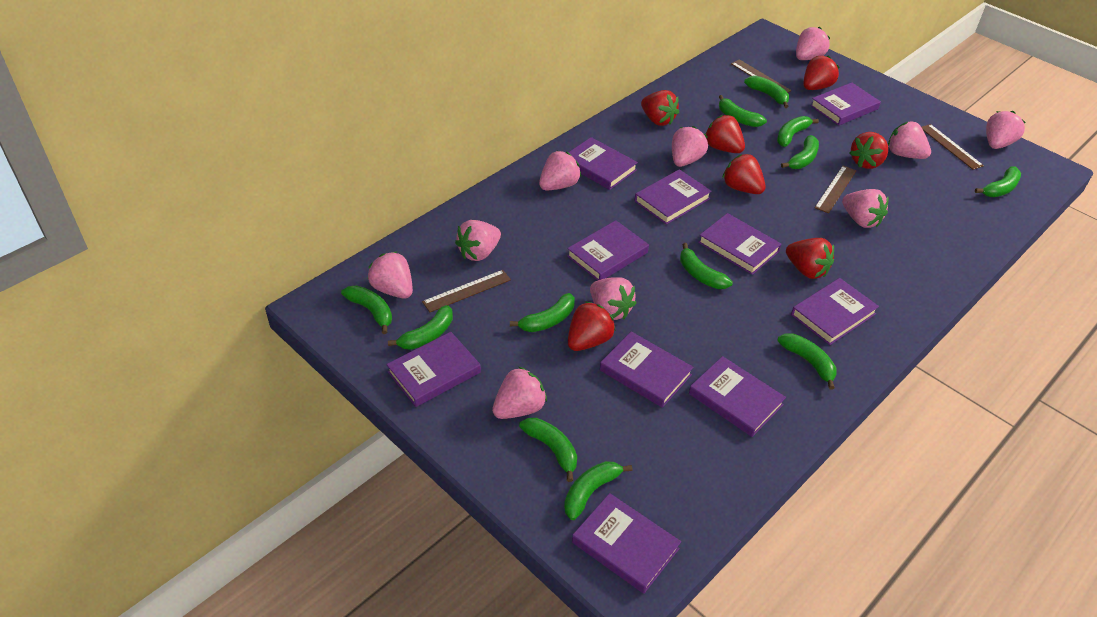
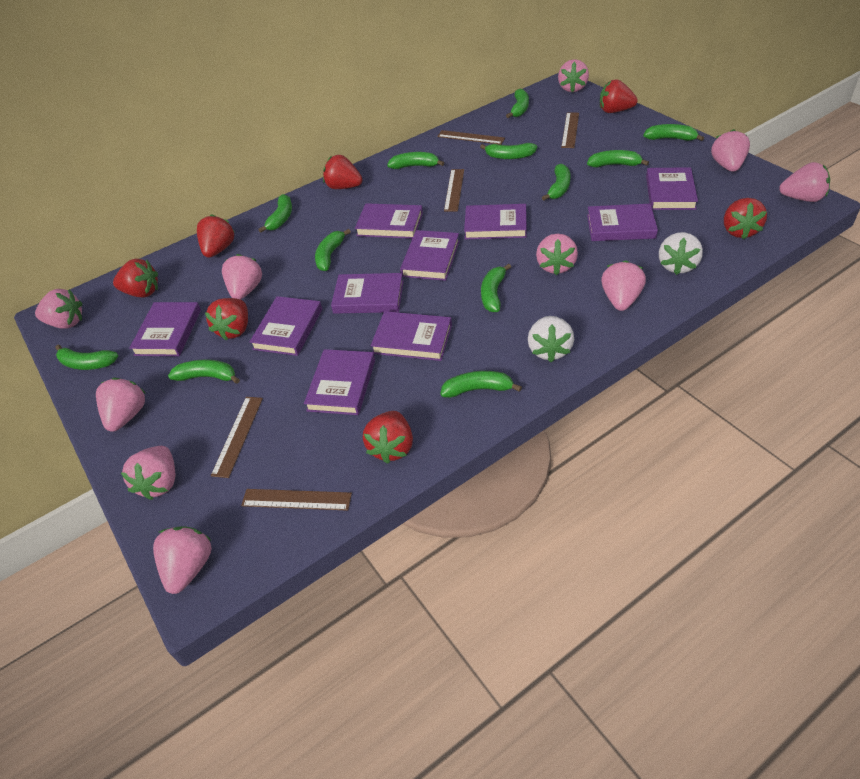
brown ruler: [422,270,511,312] [731,59,791,93] [815,166,857,213] [922,124,984,170] = 4 -> [211,397,263,478] [241,489,352,511] [437,130,505,145] [444,169,464,212] [561,112,579,148] = 5
white strawberry: none = 0 -> [528,316,574,362] [659,232,703,275] = 2

